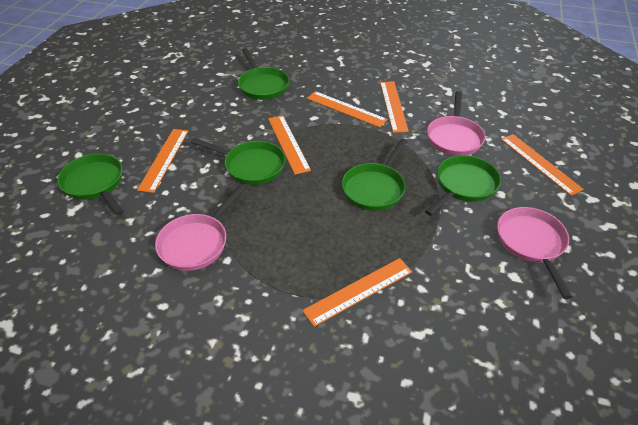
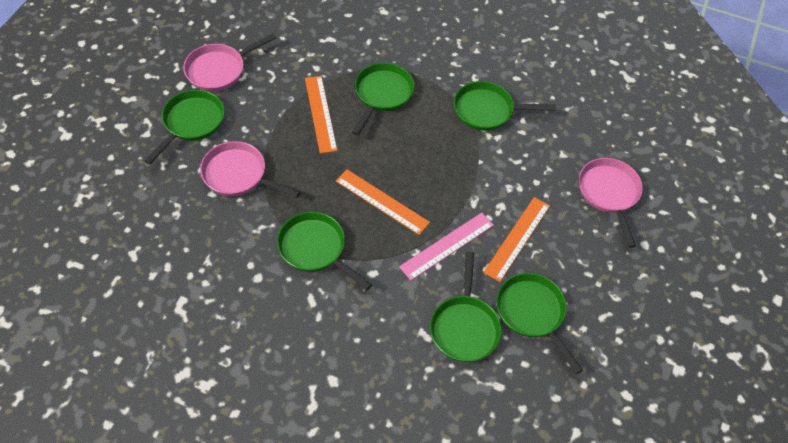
green pan: [57,154,124,216] [190,138,285,185] [238,48,289,100] [342,139,408,211] [425,155,501,216] = 5 -> [144,90,224,164] [277,212,372,290] [352,63,414,136] [430,252,502,362] [454,81,556,131] [496,273,583,374] = 6
orange ruler: [137,129,188,193] [268,115,311,175] [302,258,412,327] [307,91,387,128] [380,82,409,133] [501,134,584,196] = 6 -> [305,76,337,154] [336,169,430,235] [483,197,550,282] = 3
pink ruler: none = 0 -> [399,213,494,280] = 1

